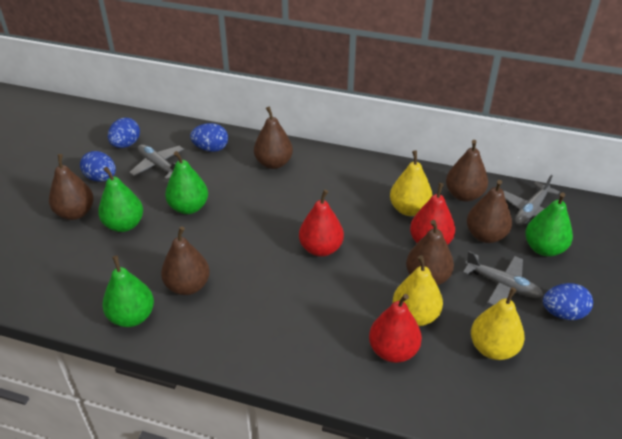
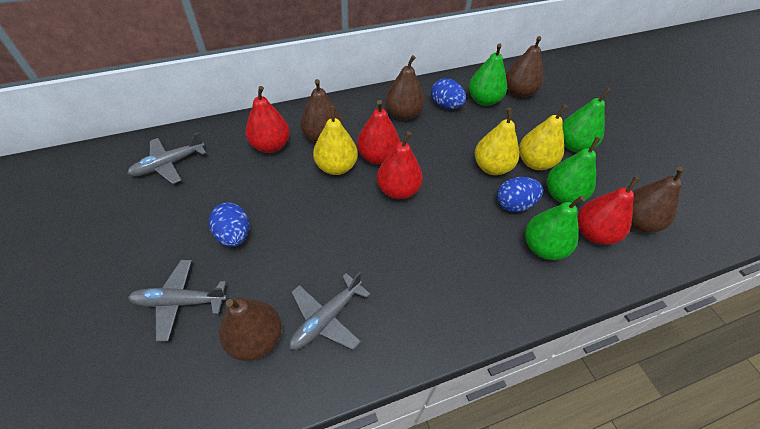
blue egg: [80,151,116,182] [108,118,140,148] [190,123,228,152] [543,283,593,320] = 4 -> [209,203,249,247] [431,78,466,109] [497,177,543,212] = 3
brown pear: [49,154,94,220] [161,226,210,295] [254,107,293,169] [406,220,454,286] [446,140,488,202] [467,180,512,243] = 6 -> [219,298,282,361] [300,79,343,143] [385,55,425,120] [506,36,543,98] [631,167,684,233] = 5
red pear: [299,189,344,257] [369,294,422,363] [410,183,455,245] = 3 -> [245,86,290,153] [357,100,400,165] [377,131,423,199] [577,176,640,245] = 4

